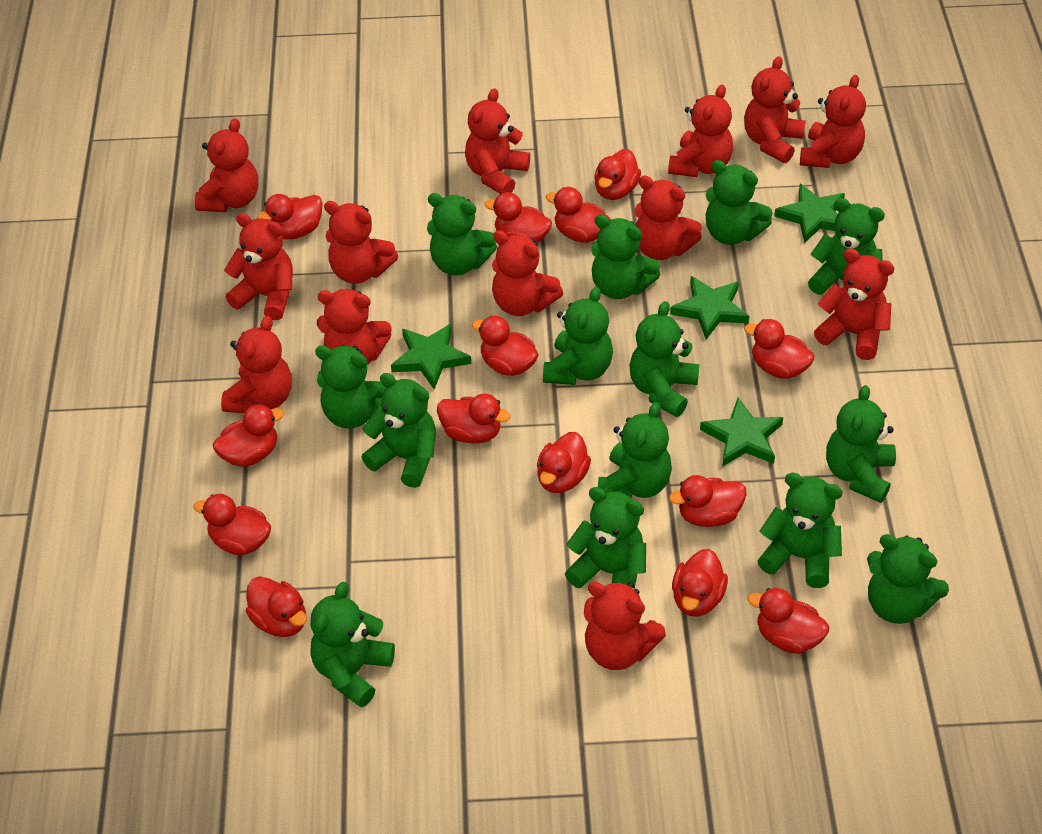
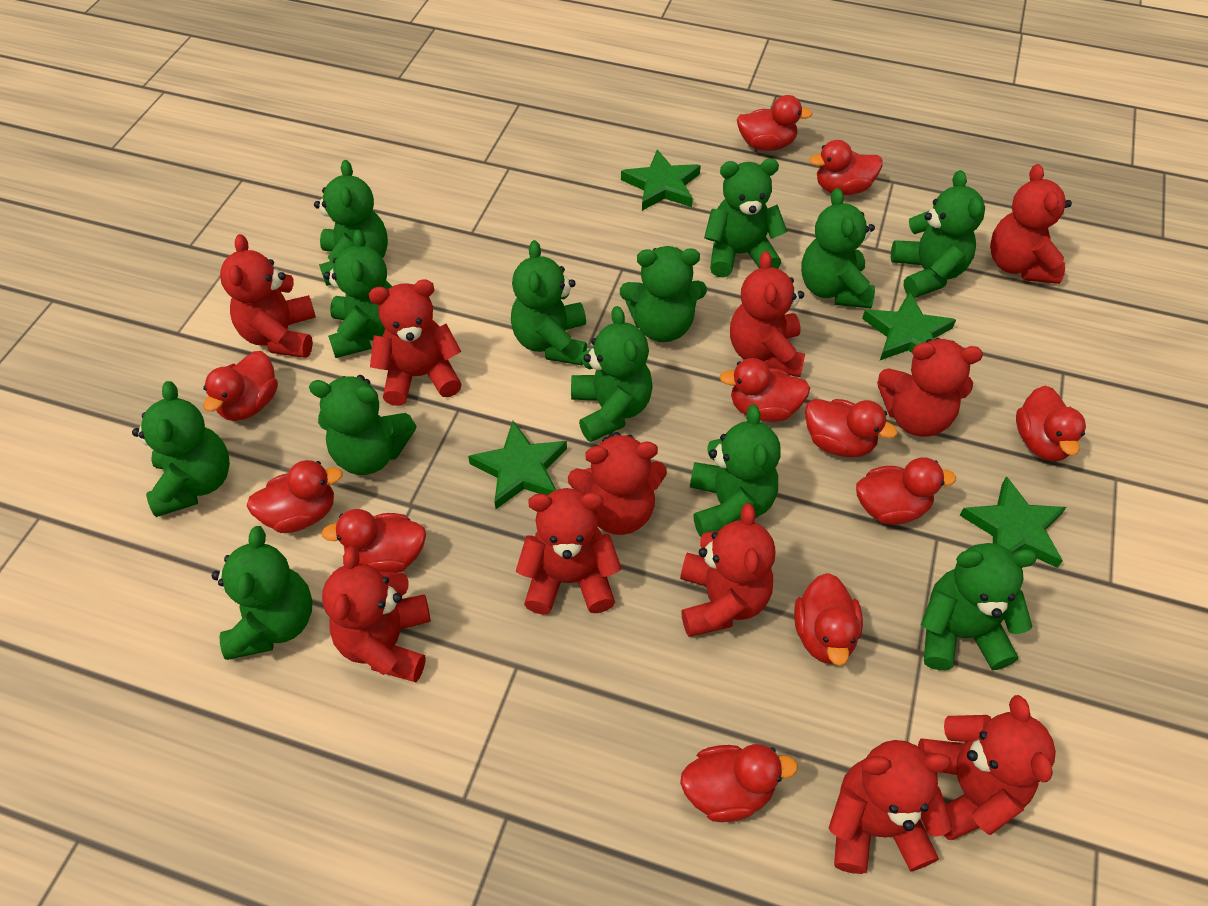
green teddy bear: [310,582,395,707] [315,345,386,429] [362,373,436,488] [427,193,497,276] [543,287,613,385] [565,487,646,589] [591,214,660,299] [598,402,672,499] [630,301,700,417] [706,160,772,245] [757,473,843,588] [808,198,885,295] [826,385,896,503] [867,534,949,624] = 14 -> [132,381,230,517] [212,526,312,660] [309,375,417,475] [314,160,388,286] [324,230,393,358] [511,240,587,365] [571,306,653,442] [620,246,707,342] [690,404,780,537] [704,159,787,278] [801,188,875,308] [891,170,985,298] [921,543,1037,670] = 13
red duck: [193,494,271,555] [213,404,284,467] [245,576,307,637] [257,194,323,240] [437,394,511,444] [472,316,539,376] [484,192,552,243] [537,432,591,493] [546,187,611,243] [594,149,641,200] [669,475,747,527] [672,549,728,617] [744,319,815,379] [748,588,829,654] = 14 -> [203,351,278,421] [247,460,343,533] [322,509,426,573] [680,744,798,822] [719,358,810,422] [737,95,813,151] [794,573,863,666] [805,399,897,457] [810,140,882,195] [856,457,956,525] [1016,386,1086,462] = 11
red teddy bear: [195,118,258,212] [221,316,292,413] [224,213,293,320] [317,289,392,365] [324,201,398,284] [465,88,530,194] [492,230,563,316] [584,581,666,670] [634,176,702,260] [668,85,733,177] [744,56,806,163] [800,75,866,168] [814,248,894,360] = 13 -> [220,234,316,358] [322,546,431,682] [369,280,462,406] [516,488,621,615] [568,432,667,535] [680,503,775,637] [730,251,805,377] [829,740,952,874] [877,338,983,437] [918,695,1056,840] [990,164,1072,284] = 11

